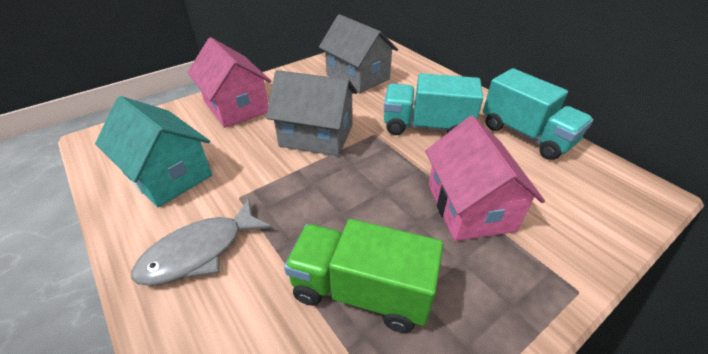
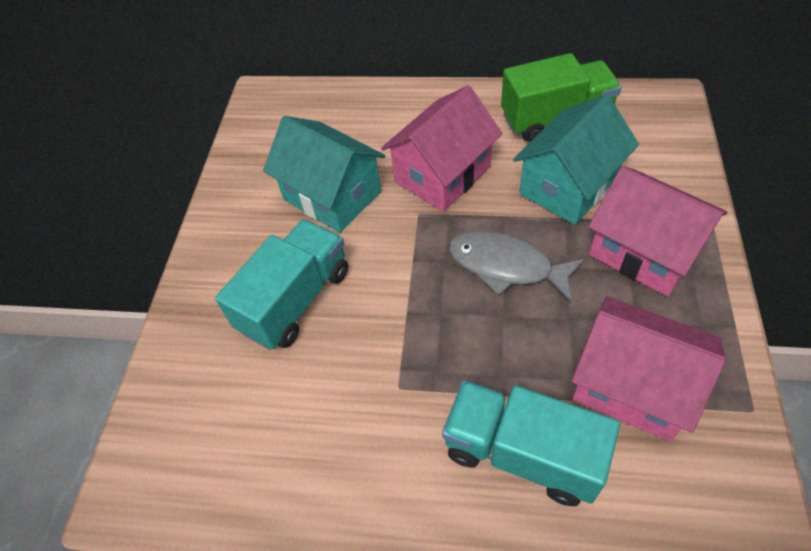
grey house: [266,70,358,156] [319,14,398,93] = 2 -> none = 0
pink house: [187,37,271,128] [425,116,545,241] = 2 -> [381,85,502,212] [571,296,726,442] [588,166,728,297] = 3
turquoise house: [95,96,212,207] = 1 -> [263,116,385,233] [513,95,639,225] = 2

